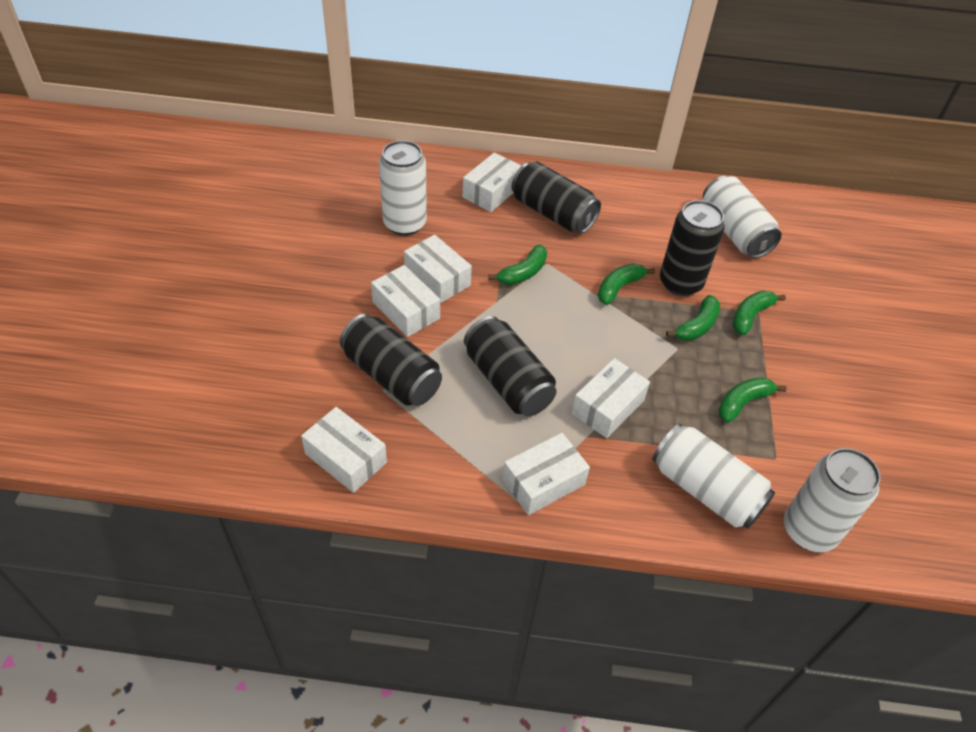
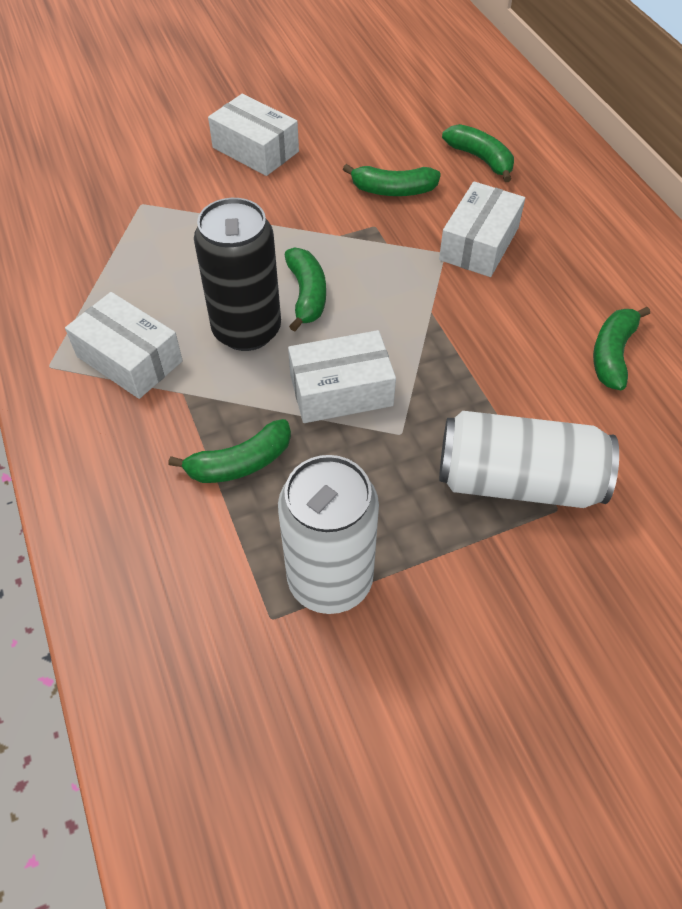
black can: [340,314,442,406] [464,316,557,416] [511,161,601,234] [660,200,725,296] = 4 -> [194,198,281,351] = 1
white box: [301,407,387,493] [371,265,440,337] [404,235,472,303] [463,152,521,212] [502,433,590,515] [572,358,650,438] = 6 -> [65,292,183,399] [208,94,299,176] [288,330,396,423] [439,181,525,277] = 4
white can: [379,140,427,236] [652,423,775,529] [703,176,782,258] [784,448,881,552] = 4 -> [278,455,379,614] [439,411,619,508] = 2

